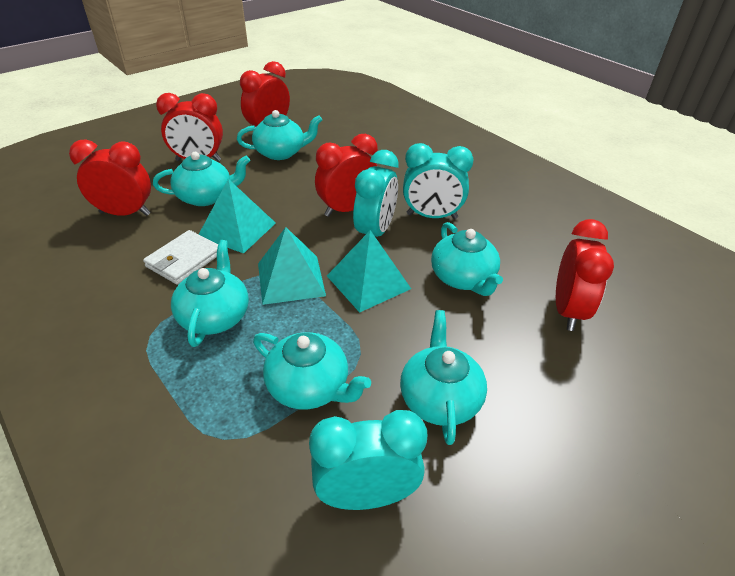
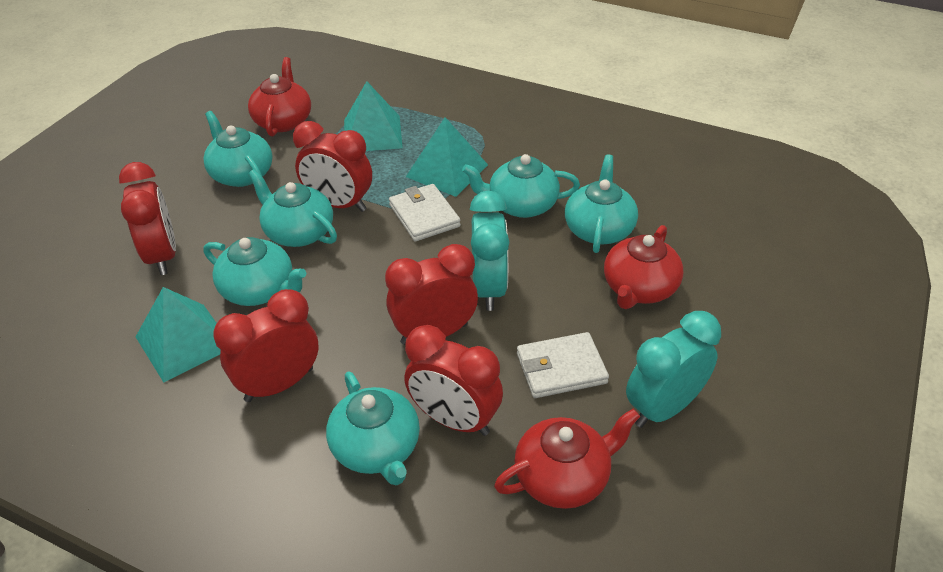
red teapot: none = 0 -> [248,57,311,136] [494,409,640,509] [604,225,683,309] = 3
turquoise clock: [309,410,427,510] [353,150,399,237] [403,143,474,219] = 3 -> [470,191,509,311] [626,311,721,428] = 2
white wallet: [143,230,218,285] = 1 -> [389,184,461,242] [517,332,609,398] = 2

